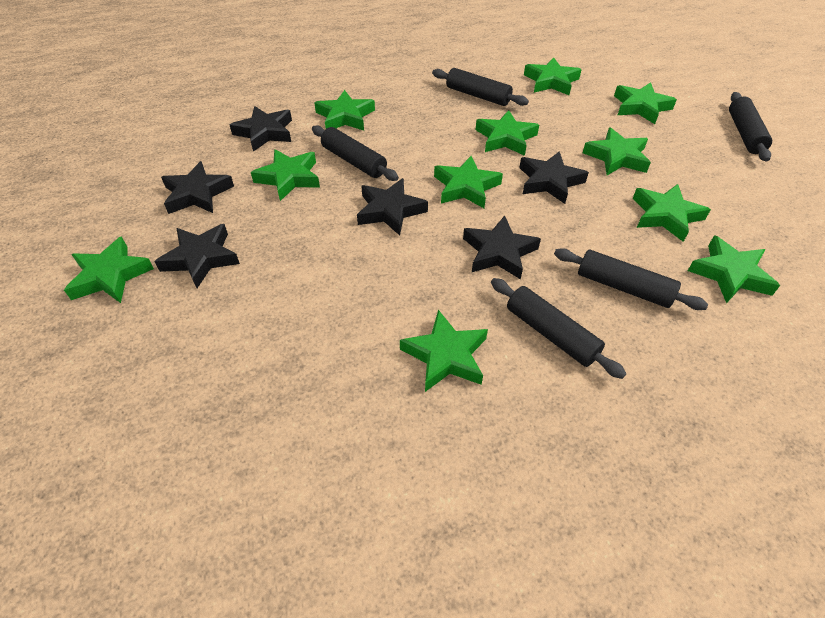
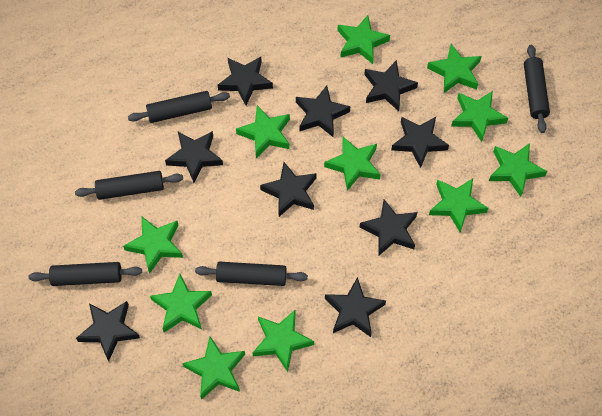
black star: [154,224,240,288] [161,161,234,214] [230,106,292,152] [357,178,428,236] [463,216,541,280] [519,151,589,204] = 6 -> [76,301,140,361] [165,131,223,183] [218,57,273,105] [260,162,317,217] [296,85,350,137] [325,277,386,337] [360,200,417,256] [364,60,418,111] [391,117,449,168] = 9

